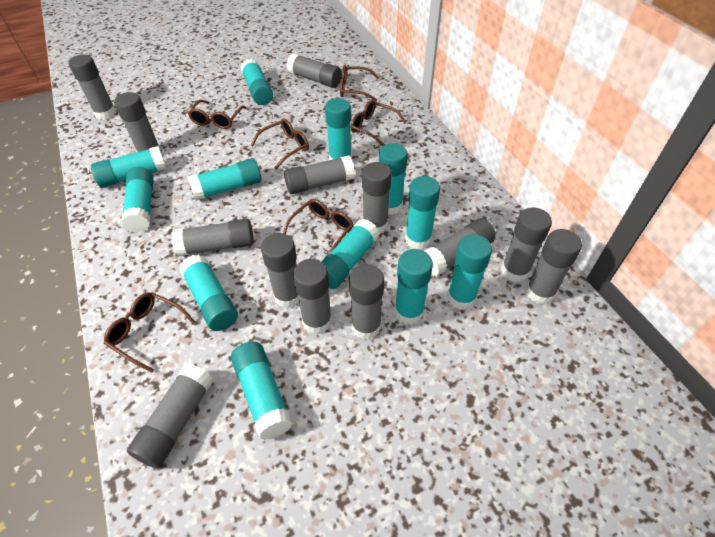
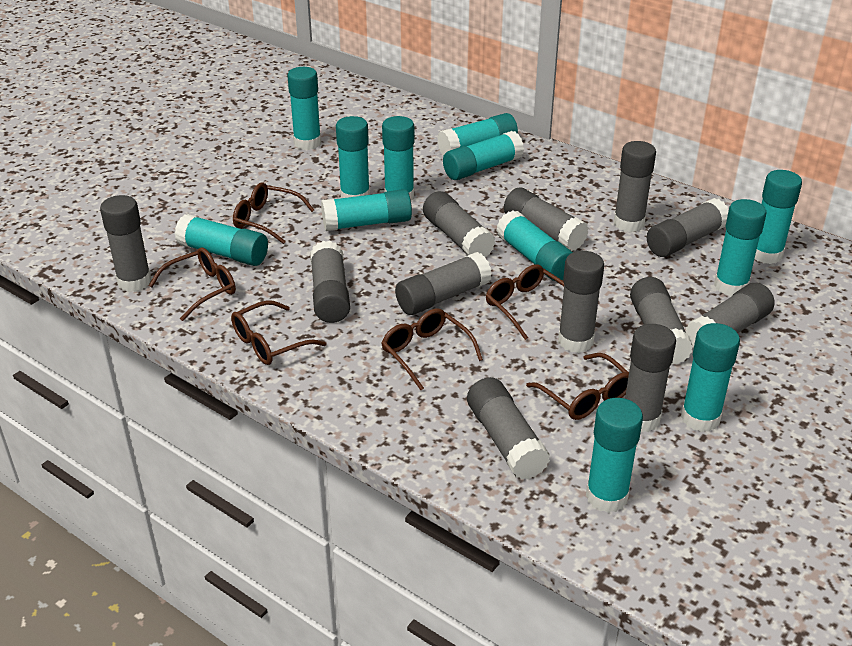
grey glue stick: [69,54,116,120] [114,92,161,152] [127,364,214,468] [171,218,254,256] [261,233,299,308] [284,155,355,194] [286,53,342,88] [293,259,332,334] [349,264,384,340] [362,162,391,234] [424,218,496,276] [501,207,552,282] [526,229,582,305] = 13 -> [100,195,152,292] [310,241,350,323] [395,252,492,315] [423,191,495,257] [467,377,550,480] [504,187,589,251] [558,251,604,353] [614,141,656,232] [625,324,676,432] [630,277,693,365] [647,198,729,257] [686,283,775,348] = 12

